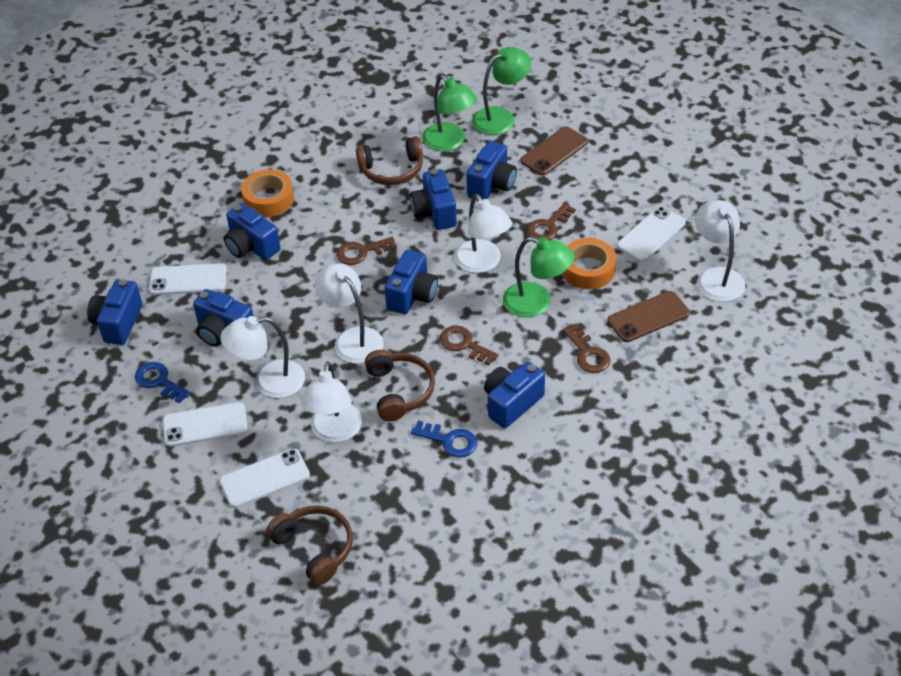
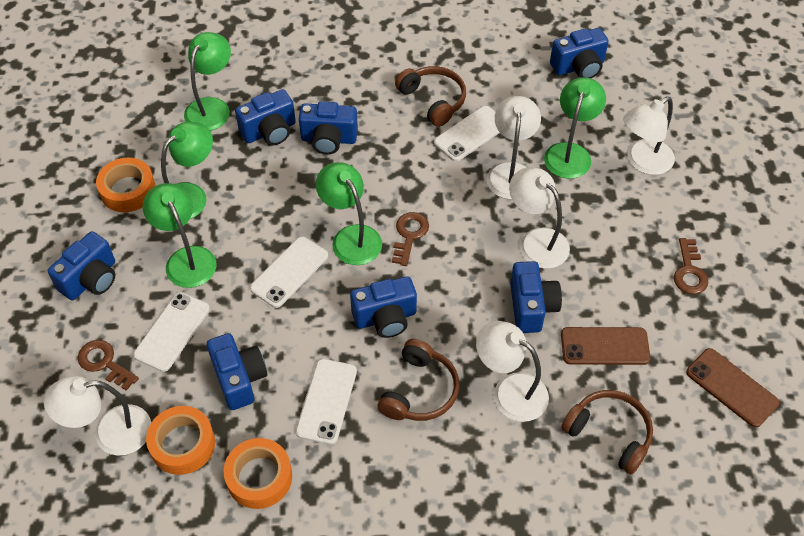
blue key: [135,362,191,403] [411,420,477,458] = 2 -> none = 0
brown key: [336,237,397,265] [440,325,499,365] [527,203,576,240] [563,324,611,373] = 4 -> [78,340,139,391] [392,212,429,266] [674,238,708,294] = 3
green lamp: [422,74,477,151] [472,47,531,135] [503,237,574,317] = 3 -> [143,183,216,288] [161,122,213,219] [184,32,231,131] [316,162,382,265] [544,77,606,179] = 5
orange tape: [241,169,294,217] [562,238,616,289] = 2 -> [96,158,156,212] [146,406,215,475] [224,438,292,509] = 3

